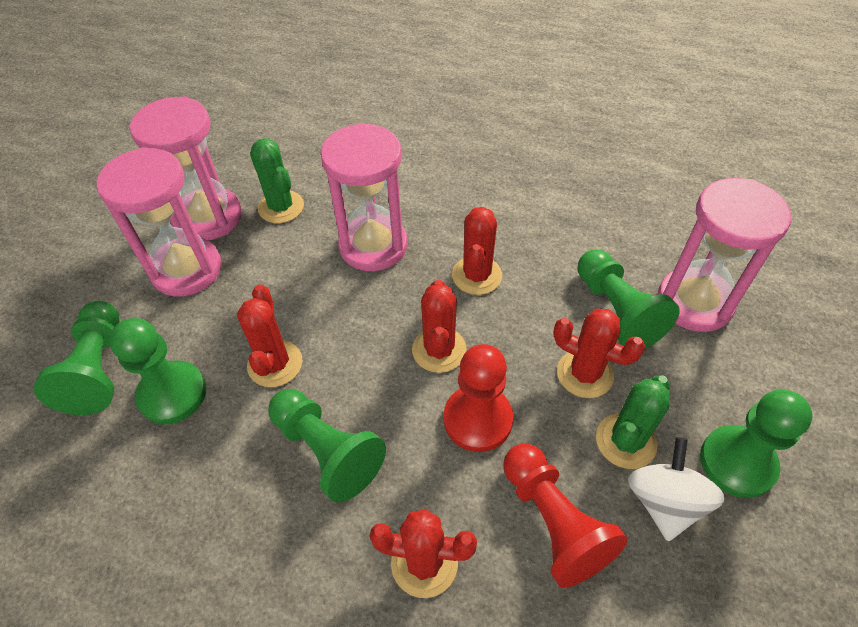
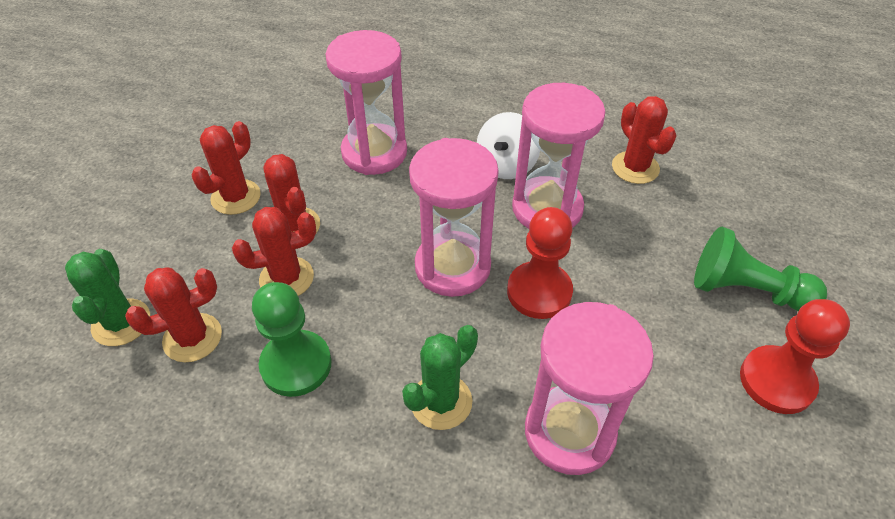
green pawn: [34,301,120,415] [109,318,206,425] [268,389,386,503] [577,250,680,348] [700,389,813,498] = 5 -> [252,282,332,397] [694,227,827,311] = 2

